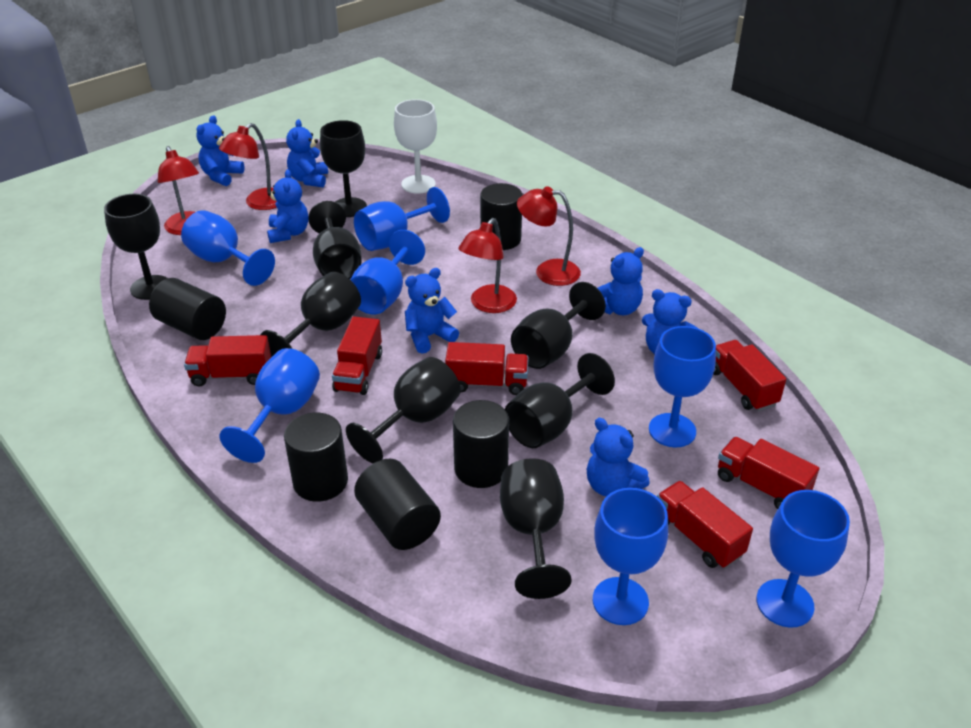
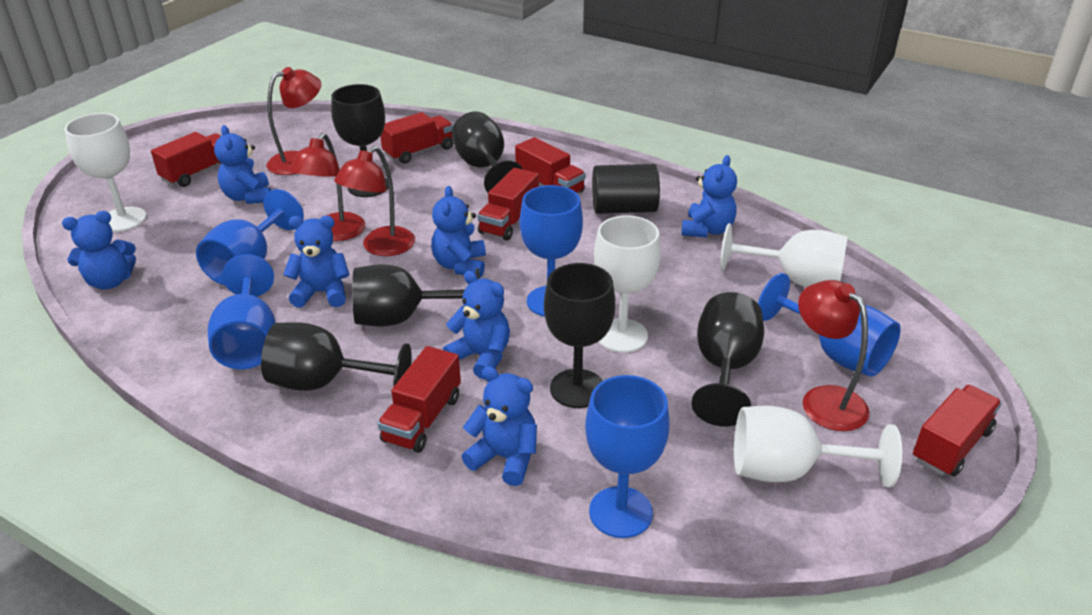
black cylinder: [149,278,226,340] [284,412,348,502] [354,459,441,550] [453,400,509,488] [480,183,523,250] = 5 -> [592,164,660,214] = 1
black goblet: [104,194,167,300] [260,272,361,357] [308,201,361,279] [320,120,367,217] [346,357,461,463] [500,458,572,599] [505,353,615,448] [511,282,606,369] = 8 -> [261,322,412,391] [331,84,388,197] [352,264,480,326] [452,112,523,192] [544,263,615,408] [691,292,764,426] = 6
blue goblet: [181,210,275,286] [220,348,320,463] [350,230,425,315] [354,187,450,251] [593,488,668,625] [649,326,716,447] [756,490,850,627] = 7 -> [196,189,304,285] [208,254,276,370] [520,185,583,316] [585,375,670,538] [758,273,901,377] = 5
white goblet: [394,99,437,194] = 1 -> [65,113,146,232] [594,215,661,353] [720,223,848,287] [734,406,902,487] = 4

